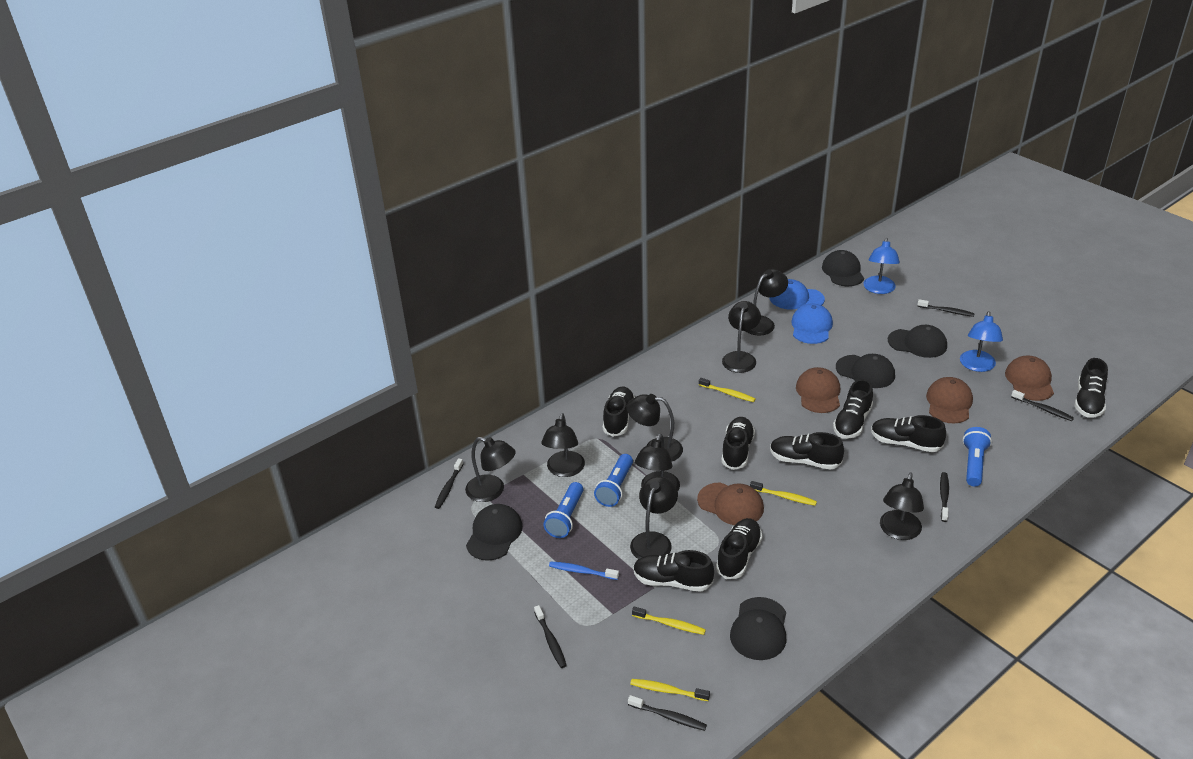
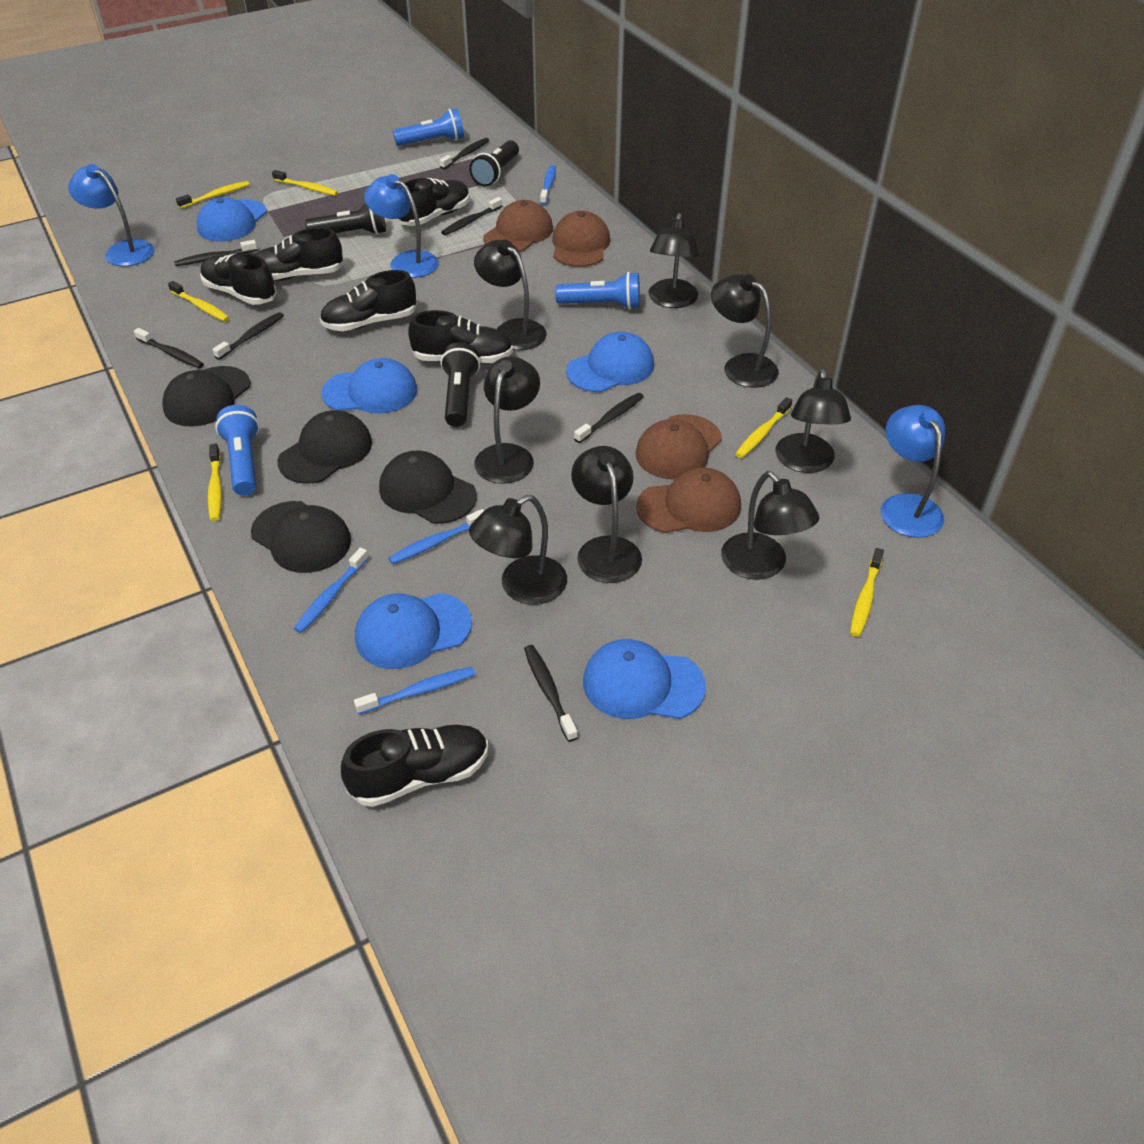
black cap: [466,504,523,561] [730,597,786,660] [822,250,864,286] [836,354,895,388] [888,325,947,358] = 5 -> [162,366,251,427] [251,501,351,573] [278,410,372,484] [379,451,477,524] = 4
black flashlight: none = 0 -> [305,204,386,235] [440,342,480,427] [469,140,519,187] = 3
black shoe: [603,386,635,437] [633,550,714,592] [716,518,762,579] [721,417,755,470] [770,432,844,469] [833,379,873,439] [871,415,946,452] [1075,358,1108,418] = 8 -> [200,253,277,305] [255,227,344,281] [320,270,417,331] [341,725,488,807] [398,178,470,226] [408,310,513,363] = 6
black toothbrush: [435,458,463,509] [534,605,567,668] [628,695,707,731] [917,299,975,317] [940,472,949,522] [1011,390,1074,421] = 6 -> [134,328,204,368] [174,240,257,266] [212,312,284,360] [440,138,489,169] [441,197,502,235] [524,645,578,742] [574,393,644,443] = 7
blue cap: [769,279,825,309] [791,303,833,344] = 2 -> [196,197,267,241] [321,358,417,414] [355,593,472,669] [566,332,654,392] [583,639,706,719] = 5
blue lamp: [863,238,900,294] [960,311,1003,372] = 2 -> [68,164,154,266] [364,174,439,278] [881,405,945,538] = 3
blue toothbrush: [549,561,619,580] = 1 -> [294,547,368,633] [354,667,475,714] [388,509,484,564] [540,165,556,205] = 4
yellow toothbrush: [630,679,710,701] [632,607,706,635] [699,378,756,402] [750,481,817,506] = 4 -> [168,281,230,322] [176,181,250,209] [208,443,222,521] [272,170,338,196] [735,397,792,458] [850,548,884,637] = 6

